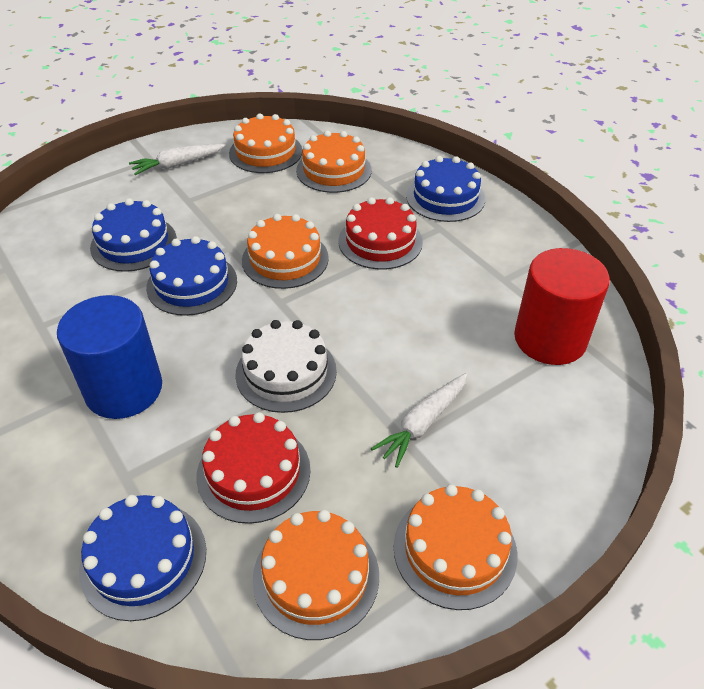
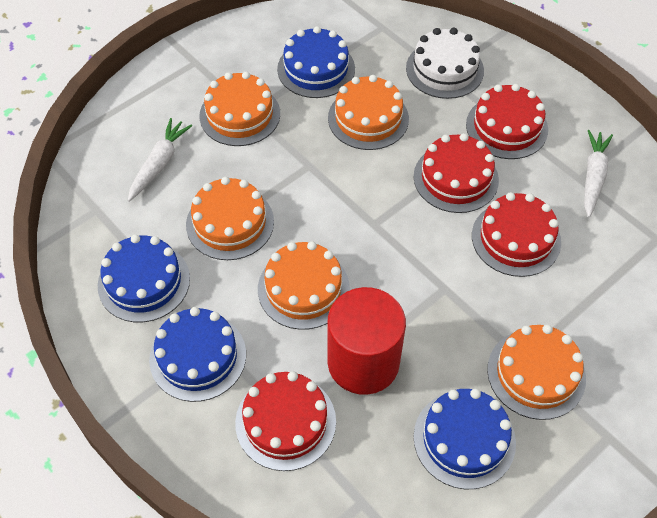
blue cylinder: [57,295,162,419] = 1 -> none = 0
red cake: [196,412,311,524] [339,197,423,270] = 2 -> [235,371,336,471] [414,133,499,213] [466,84,548,159] [472,192,561,277] = 4

